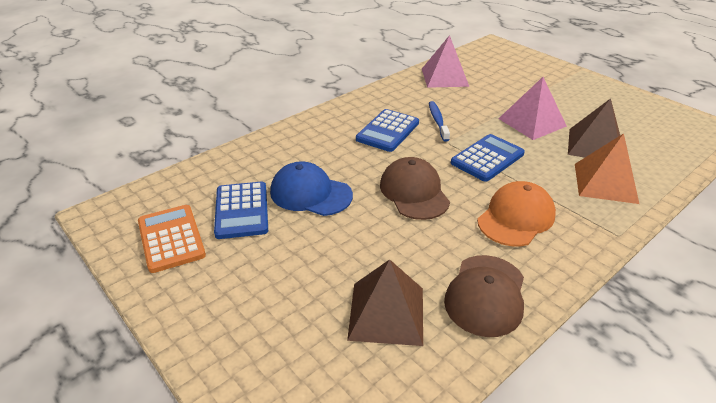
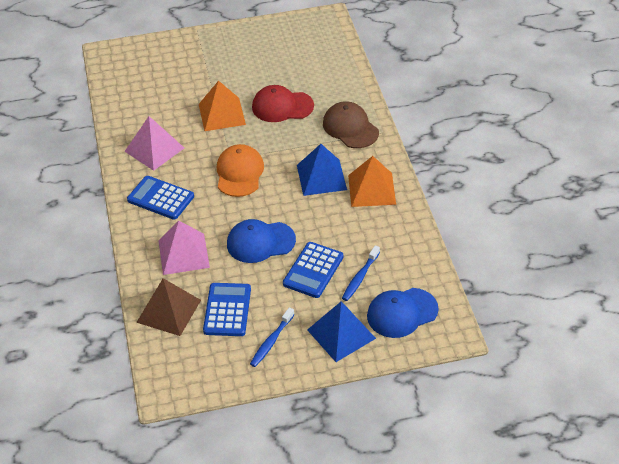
blue cap: [270,161,353,216] = 1 -> [227,219,296,263] [367,288,439,338] = 2
blue pyramid: none = 0 -> [297,144,347,196] [307,301,376,362] = 2
blue toothbrush: [429,101,450,142] = 1 -> [250,307,295,367] [342,245,380,301] = 2
brown cap: [380,157,450,220] [444,255,524,337] = 2 -> [323,101,379,148] = 1
brown pyramid: [347,259,423,346] [568,98,620,158] = 2 -> [136,278,201,336] = 1
orange calculator: [138,205,206,273] = 1 -> none = 0
orange pyramid: [575,133,639,204] = 1 -> [199,80,246,131] [348,156,396,207] = 2
red cap: none = 0 -> [252,85,314,122] = 1

